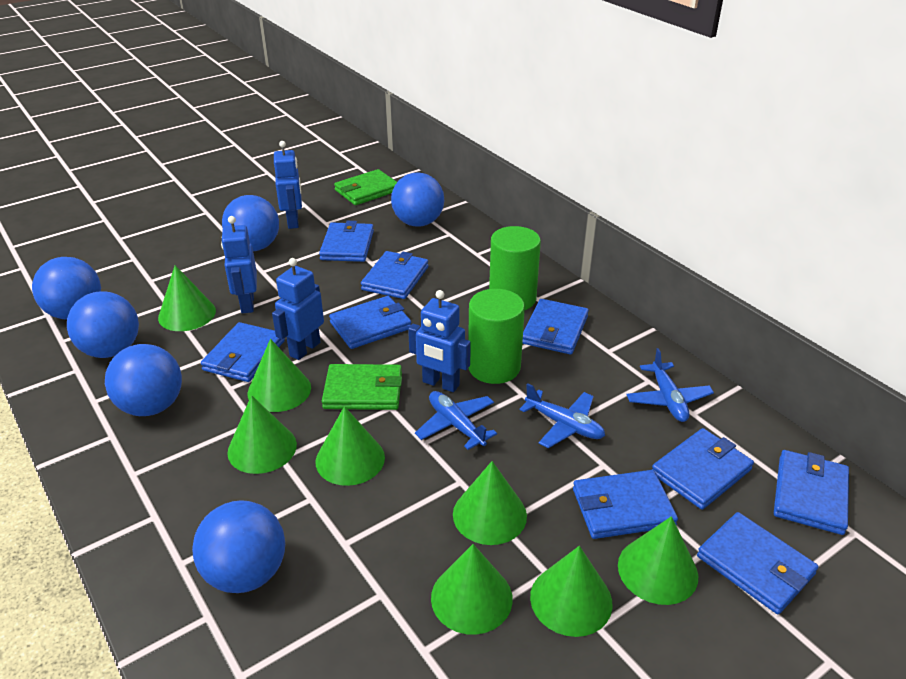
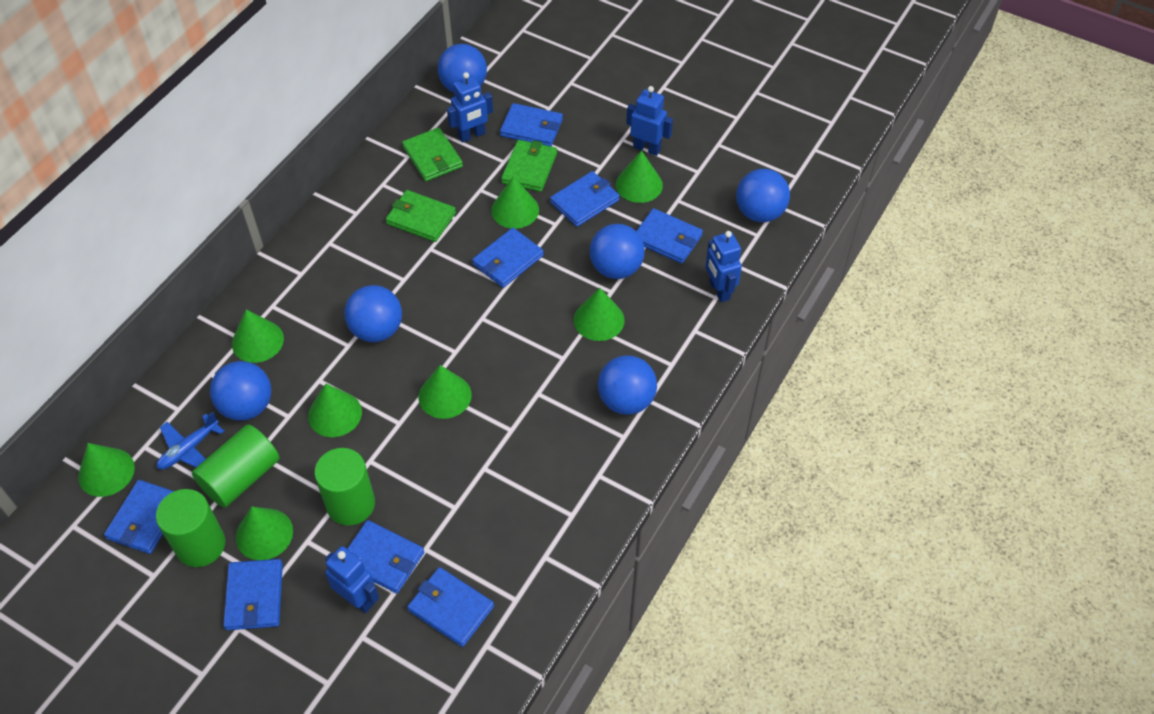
blue plane: [415,391,497,450] [519,383,605,448] [626,348,714,422] = 3 -> [157,412,224,470] = 1
blue wallet: [201,322,285,382] [319,221,374,262] [329,296,411,349] [361,251,428,299] [522,299,589,354] [573,470,678,539] [652,428,754,510] [697,512,819,614] [774,450,849,535] = 9 -> [104,480,174,554] [223,559,283,630] [347,520,424,594] [407,567,494,647] [472,228,544,288] [500,103,563,146] [550,171,620,227] [636,208,703,264] = 8
green cylinder: [468,289,525,384] [489,226,541,310] = 2 -> [156,489,225,567] [192,424,280,508] [314,448,375,526] = 3
green wallet: [322,364,402,410] [334,169,397,205] = 2 -> [386,190,456,242] [402,127,463,181] [501,140,557,192] = 3

